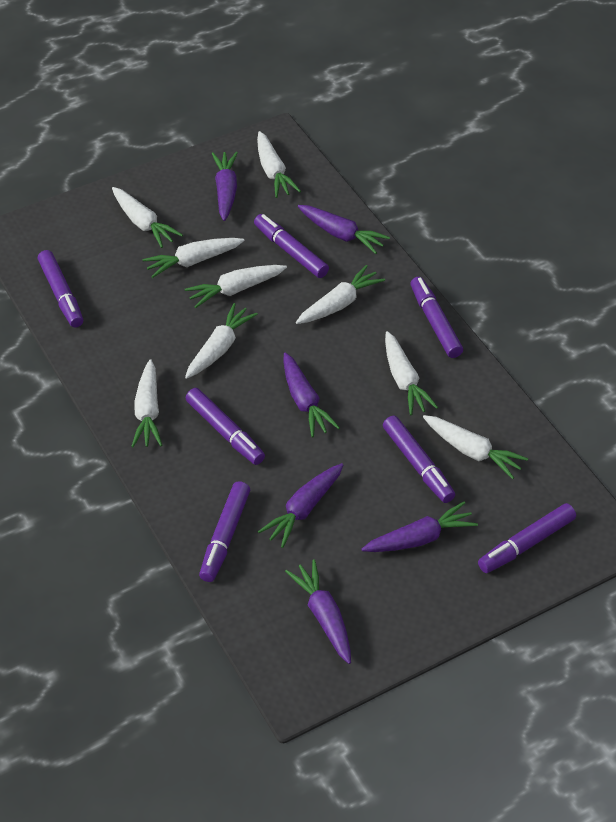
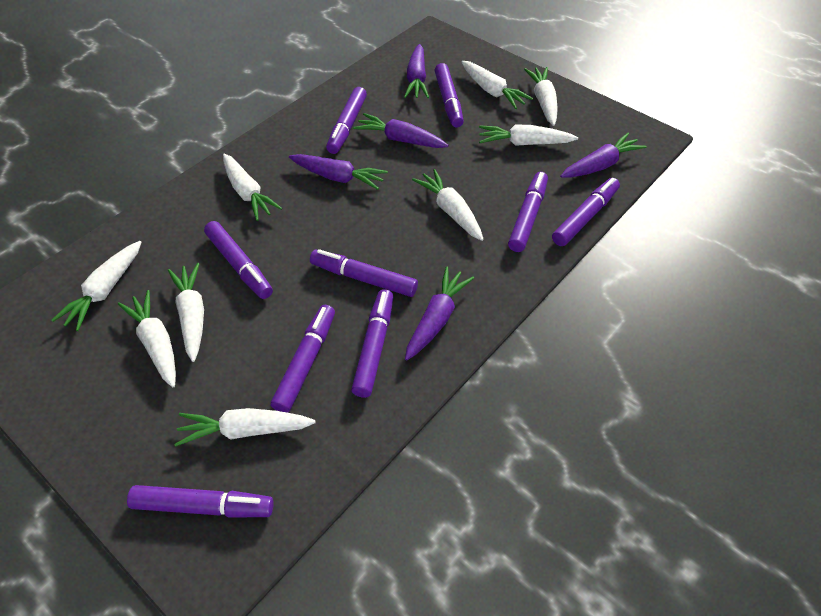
purple carrot: [212,151,238,221] [258,463,343,548] [283,353,340,437] [285,559,351,664] [298,205,390,254] [361,501,478,552] = 6 -> [289,154,388,190] [353,113,449,148] [404,44,429,98] [405,266,474,361] [560,133,647,178] = 5
purple marker: [38,250,83,328] [186,388,265,465] [199,481,250,582] [254,214,329,278] [383,416,455,503] [410,277,463,358] [478,503,576,573] = 7 -> [127,485,274,518] [204,221,273,299] [271,305,335,413] [310,249,418,297] [326,87,367,154] [351,289,393,398] [435,63,464,127] [508,172,548,252] [552,178,620,246] = 9

